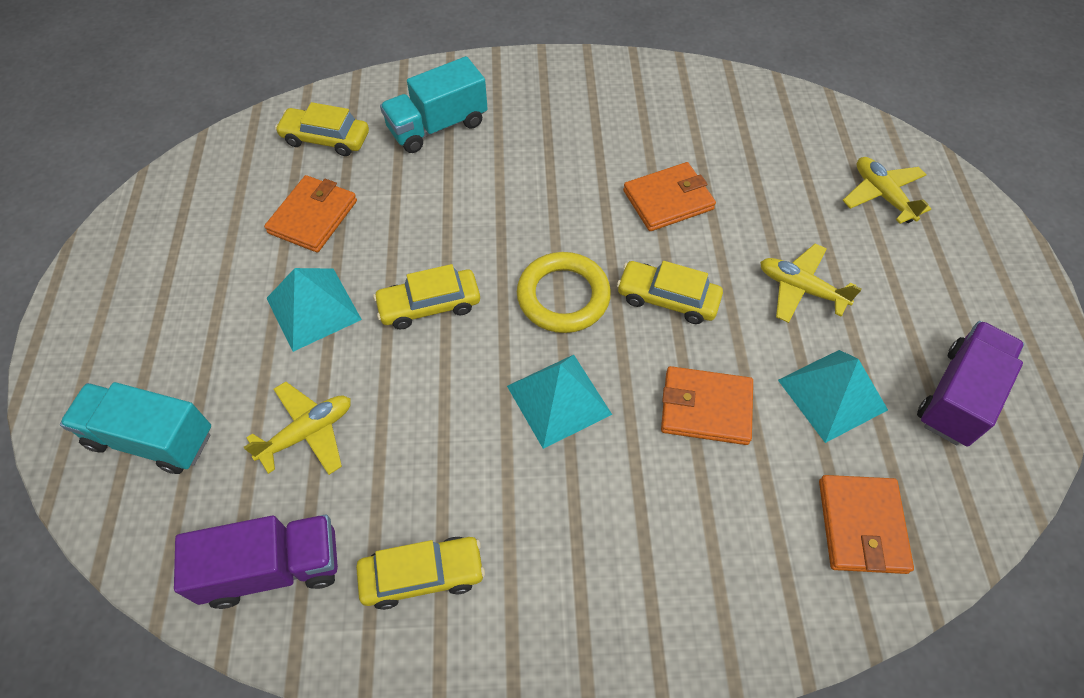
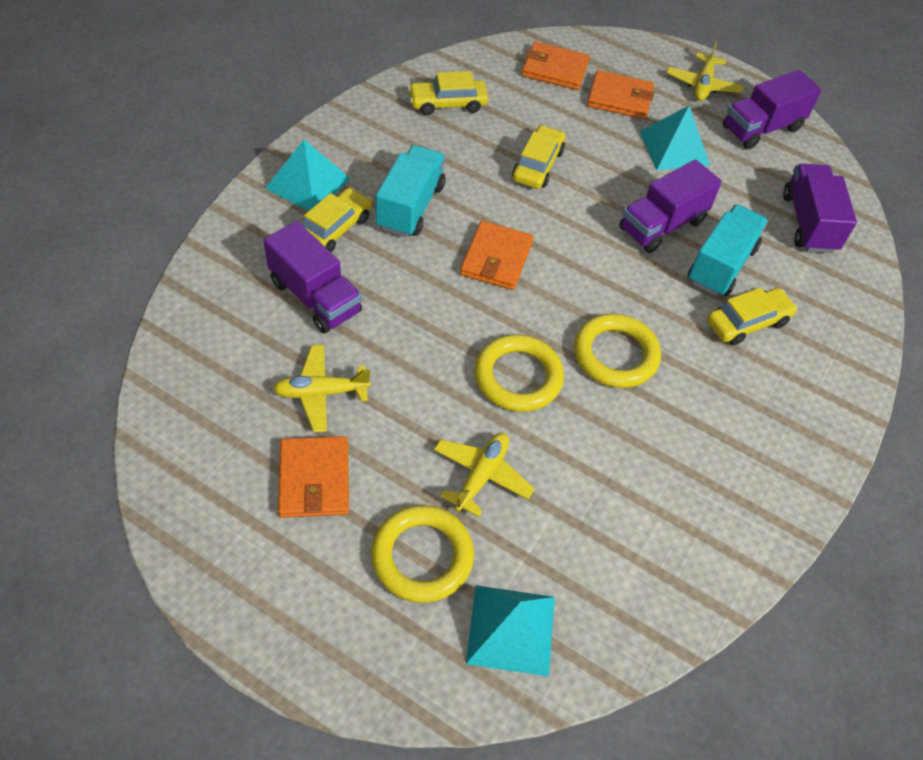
purple truck: [174,515,338,609] [917,321,1024,447] = 2 -> [263,221,362,334] [619,160,722,253] [723,70,822,149] [783,164,857,253] = 4
yellow ring: [517,252,611,333] = 1 -> [371,505,474,603] [474,335,564,412] [574,314,661,388] = 3

